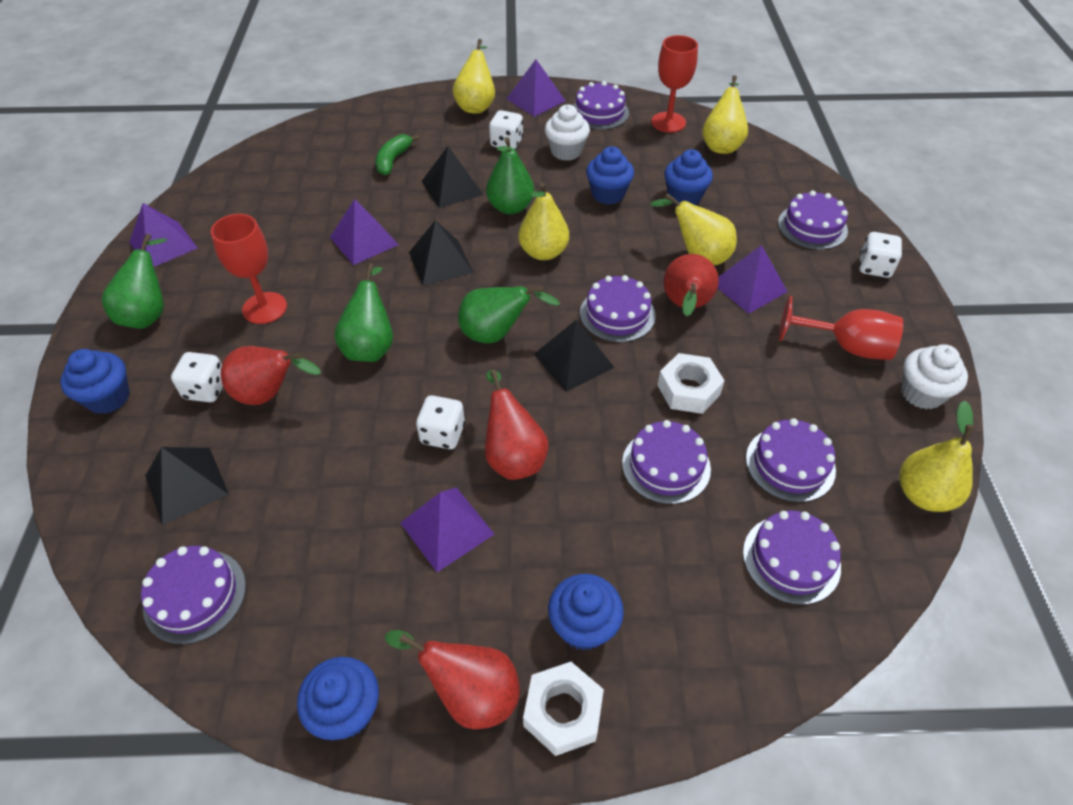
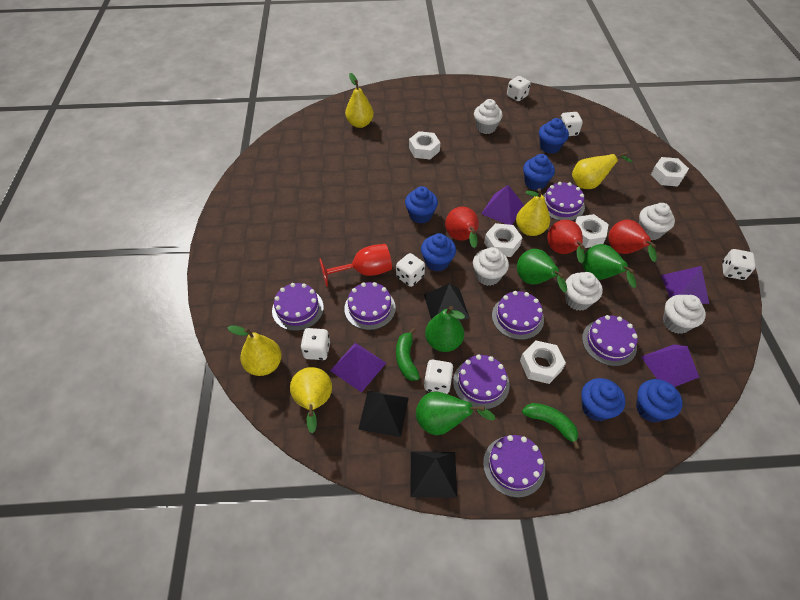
black pyramid: [145,447,229,525] [409,220,473,286] [421,146,484,208] [534,320,615,392] = 4 -> [358,391,409,437] [411,452,457,498] [424,283,470,320] = 3
blue cupcake: [60,349,130,414] [297,657,379,740] [548,574,624,651] [586,146,634,205] [664,149,713,205] = 5 -> [405,186,438,224] [421,233,456,271] [523,154,555,190] [539,118,569,154] [582,378,625,421] [636,379,683,422] = 6
green banana: [376,134,419,175] = 1 -> [396,328,420,381] [522,403,580,449] = 2
purple pyramid: [129,203,198,267] [330,199,399,265] [400,487,494,572] [507,59,565,117] [718,245,788,314] = 5 -> [330,343,386,393] [481,185,524,225] [641,344,699,387] [661,266,709,304] = 4
red goblet: [211,214,287,324] [651,35,698,133] [779,296,903,360] = 3 -> [319,244,392,287] = 1
red pear: [221,346,321,405] [385,630,520,729] [485,370,549,480] [663,254,719,316] = 4 -> [445,207,479,248] [547,220,585,263] [608,220,657,262] = 3
white cupcake: [545,104,590,161] [901,344,968,409] = 2 -> [473,247,509,286] [474,99,503,134] [565,272,603,311] [639,203,675,240] [663,295,706,334] = 5
white dice: [171,352,223,402] [416,395,465,449] [489,110,523,149] [859,232,902,278] = 4 -> [300,328,330,360] [396,253,425,287] [424,360,454,394] [507,76,531,101] [560,112,583,136] [722,249,756,280] = 6
white nut: [523,662,604,756] [657,353,725,414] = 2 -> [409,131,440,159] [484,223,523,257] [520,340,566,384] [575,214,609,248] [651,157,689,187] = 5

